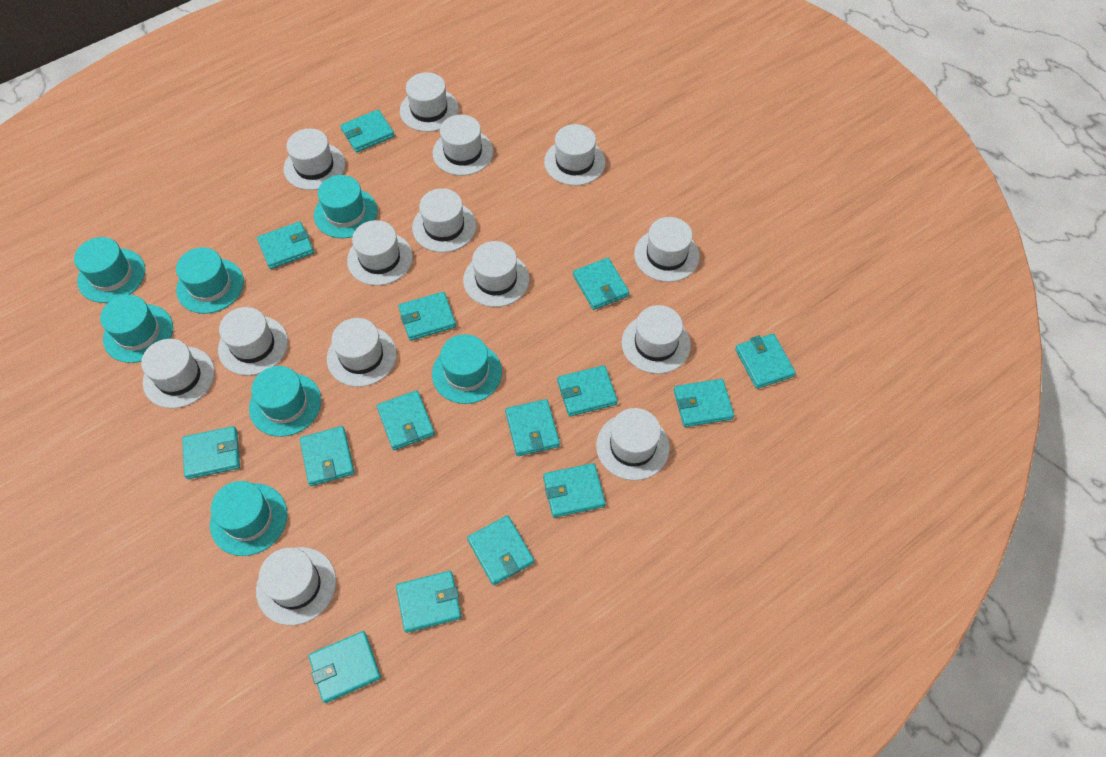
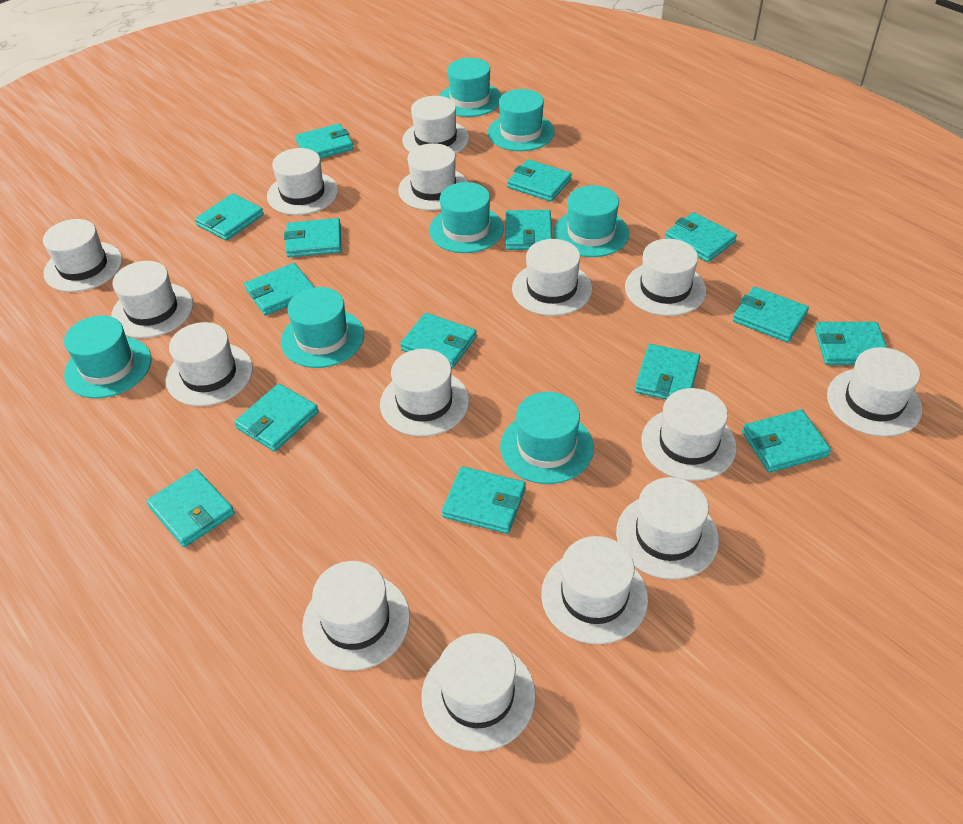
white hat: [141,339,215,408] [218,307,288,376] [256,547,336,625] [284,128,345,190] [327,318,397,387] [347,220,413,286] [400,72,459,132] [412,188,476,252] [433,115,493,176] [463,241,529,307] [544,124,605,186] [596,408,670,481] [622,305,691,374] [634,217,700,282] = 14 -> [43,219,122,292] [111,261,193,338] [166,322,253,406] [267,148,338,215] [302,561,410,671] [380,349,469,436] [398,143,468,211] [402,96,469,154] [421,633,536,752] [512,239,592,316] [541,536,648,644] [616,477,719,580] [625,239,707,316] [641,388,737,481] [827,347,922,437] = 15

